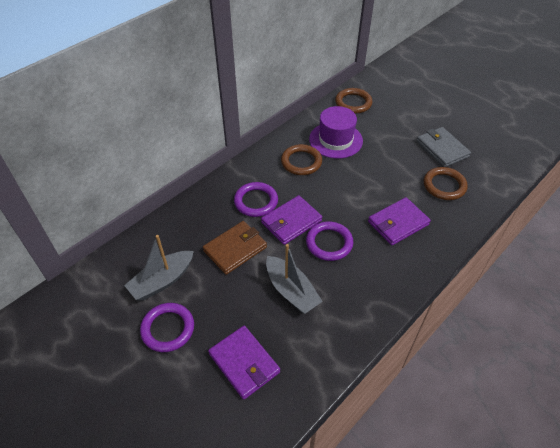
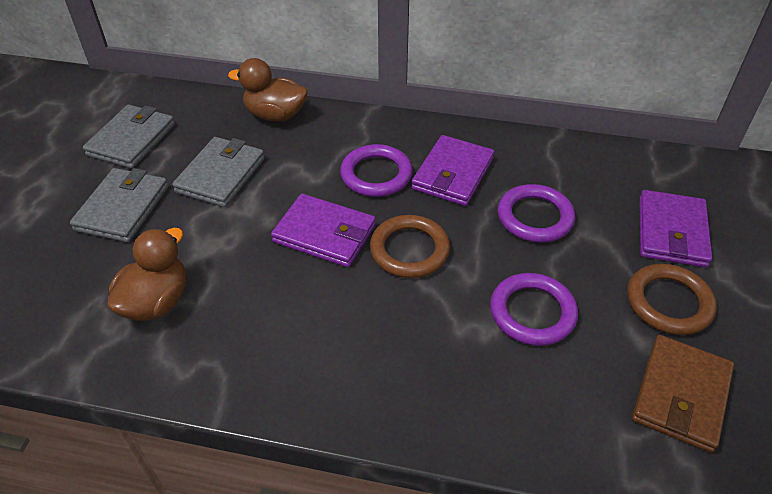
brown duck: none = 0 -> [107,228,186,321] [228,58,308,122] = 2
brown ring: [281,144,322,175] [335,88,372,114] [423,167,468,200] = 3 -> [370,215,450,278] [627,264,717,335] = 2
grey boat: [124,235,194,301] [266,244,323,314] = 2 -> none = 0
grey wallet: [417,127,471,167] = 1 -> [70,168,168,242] [83,105,175,169] [172,137,265,207] = 3
purple hat: [309,106,363,159] = 1 -> none = 0

